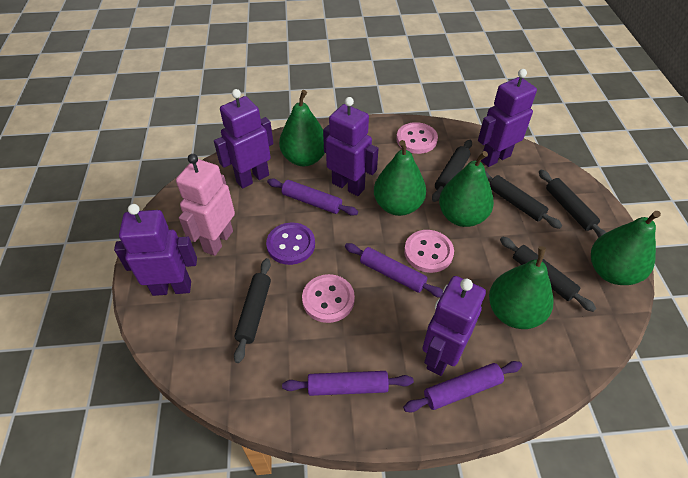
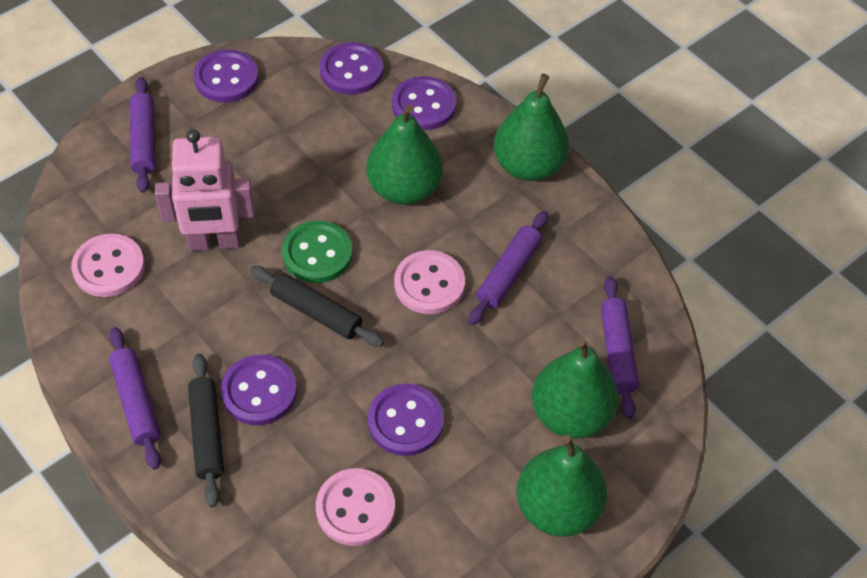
black rolling pin: [234,258,271,363] [432,140,472,202] [485,171,562,229] [500,236,596,312] [539,169,607,238] = 5 -> [188,353,224,507] [250,266,384,347] = 2
green button: none = 0 -> [282,221,353,283] = 1
green pear: [279,90,325,166] [374,140,426,216] [439,151,494,227] [489,246,554,329] [591,211,661,285] = 5 -> [366,105,443,205] [494,74,569,181] [517,435,607,537] [532,338,618,439] = 4
purple button: [266,223,315,265] = 1 -> [194,49,259,103] [221,355,297,425] [320,42,383,95] [368,384,444,456] [392,76,456,130] = 5
purple robot: [114,204,197,296] [214,89,273,189] [323,97,379,196] [422,276,486,376] [478,69,537,167] = 5 -> none = 0

